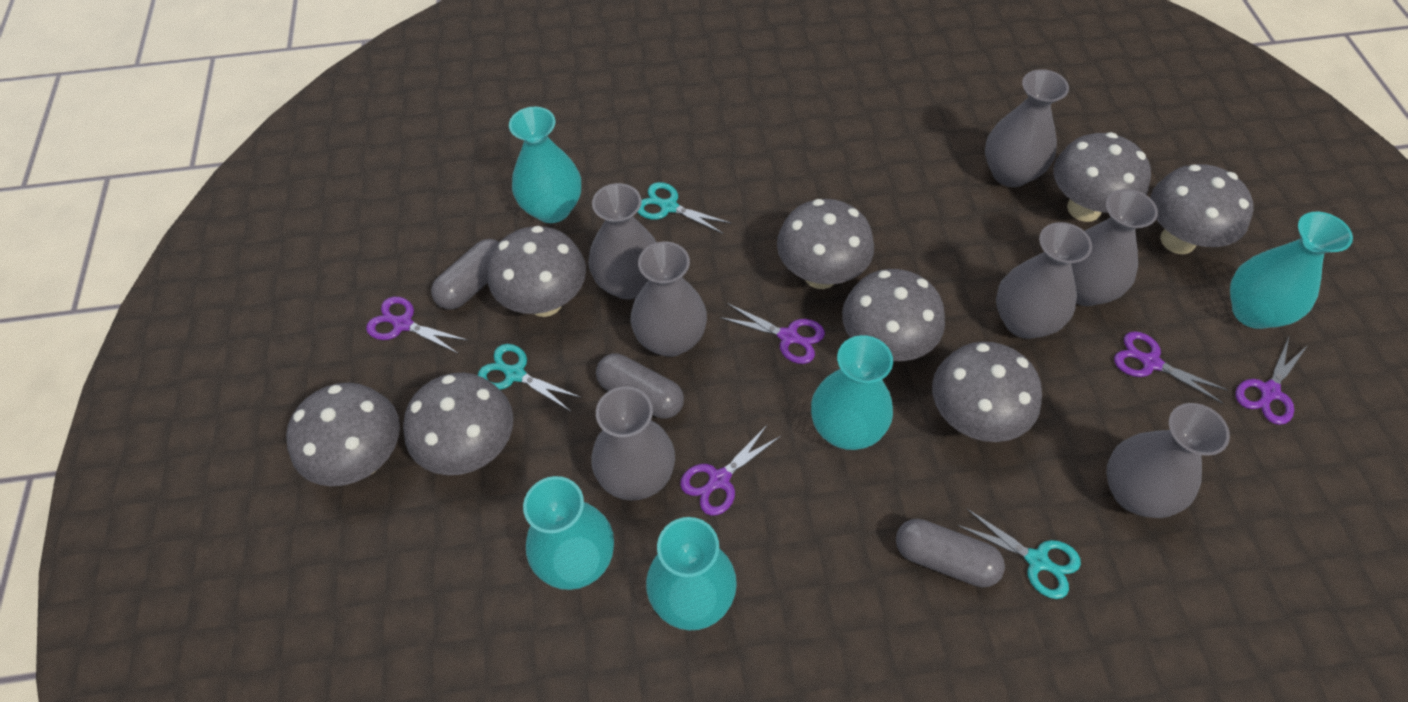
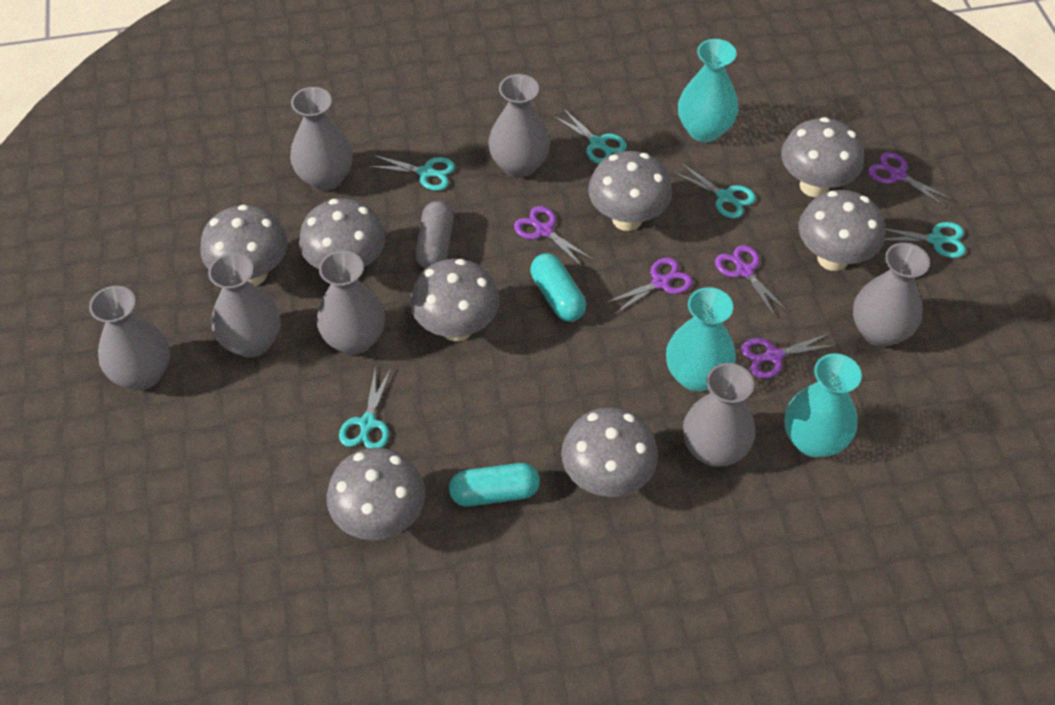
grey capsule: [431,239,499,310] [596,354,684,419] [896,519,1005,587] = 3 -> [415,201,454,269] = 1
turquoise capsule: none = 0 -> [449,463,540,507] [531,253,586,322] = 2
turquoise scissors: [478,344,581,411] [638,182,731,234] [957,508,1081,599] = 3 -> [339,366,391,448] [367,155,455,191] [552,108,627,164] [672,163,756,219] [884,222,966,258] = 5
turquoise vase: [509,107,581,223] [523,476,614,590] [646,517,737,631] [811,335,893,450] [1230,212,1353,329] = 5 -> [666,287,736,392] [678,39,739,142] [784,354,862,457] = 3

